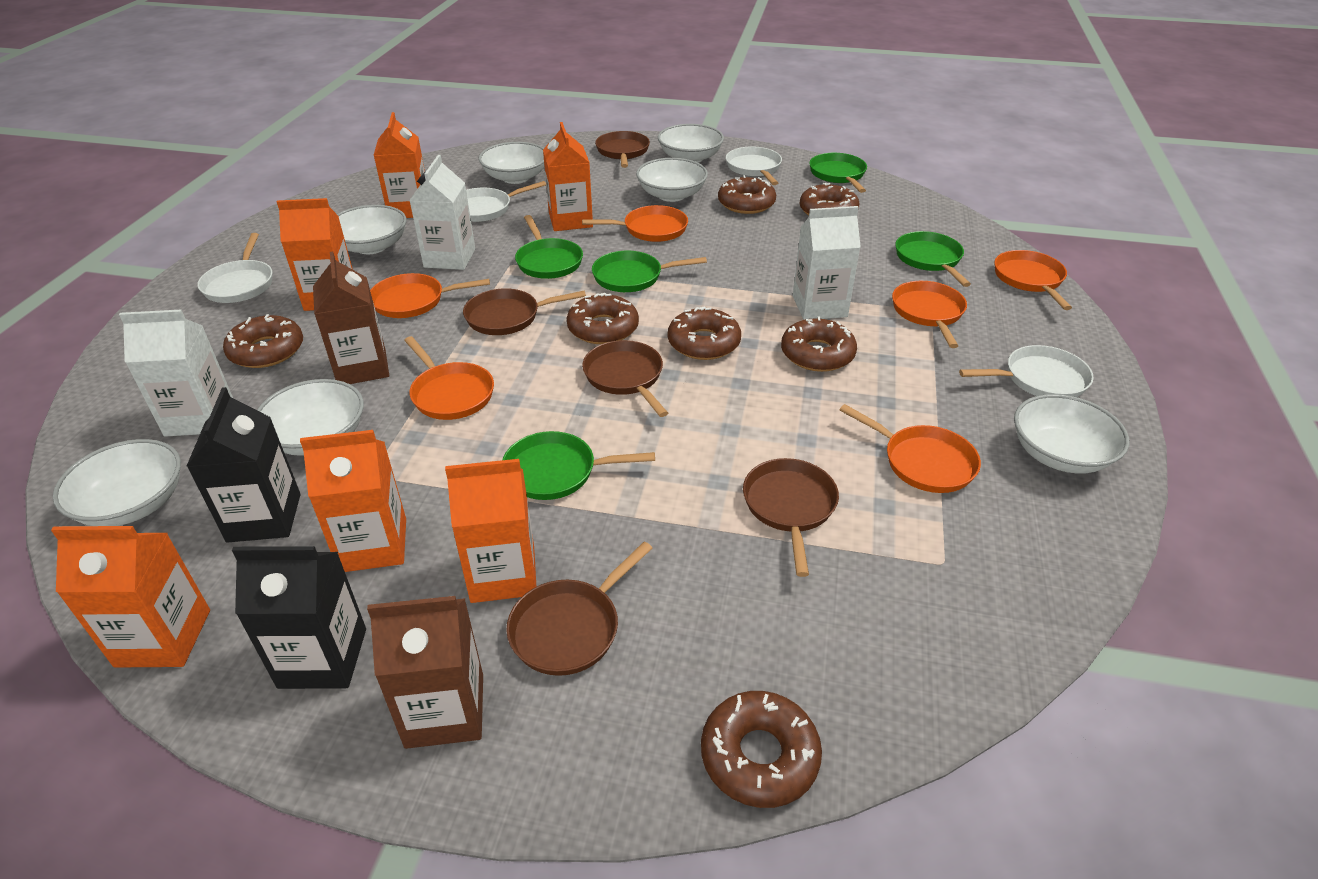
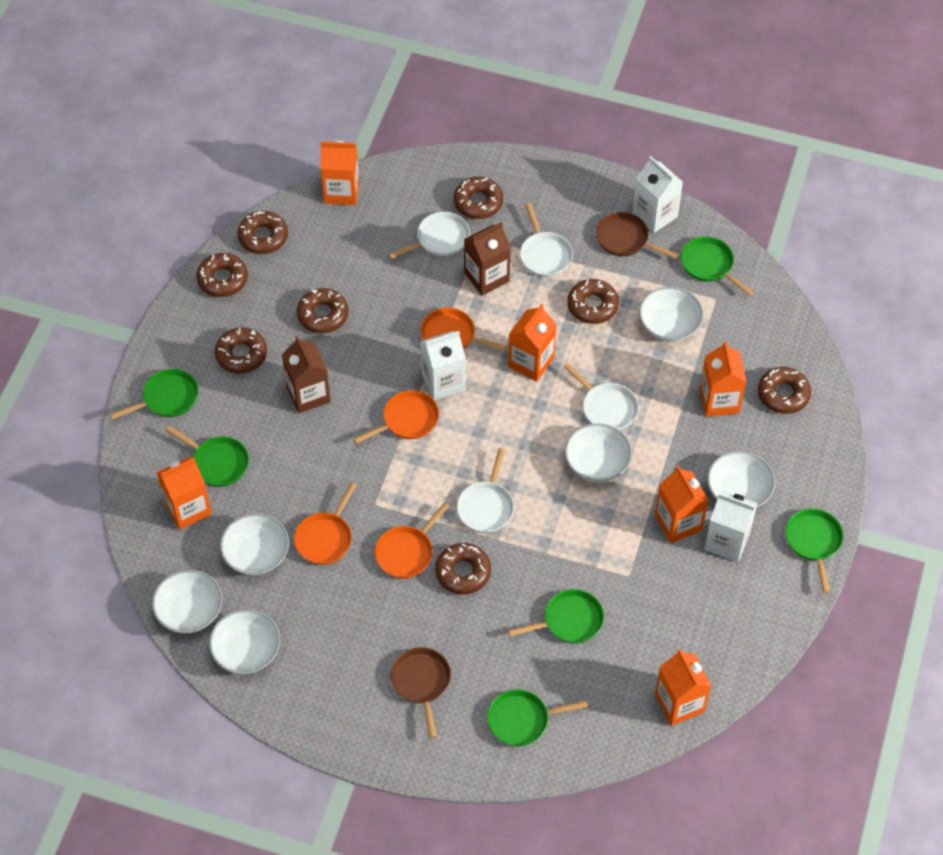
black carton: [187,387,301,543] [232,546,366,689] = 2 -> none = 0
brown donut: [223,314,303,368] [567,293,639,344] [668,306,741,360] [701,691,822,808] [718,175,776,214] [781,316,857,372] [800,182,859,216] = 7 -> [196,253,248,297] [215,327,267,374] [237,211,288,254] [297,288,349,333] [435,543,491,595] [454,177,503,219] [567,279,619,324] [758,367,811,414] = 8
brown pan: [463,288,586,335] [506,541,652,676] [582,340,668,417] [595,131,650,168] [743,458,839,577] = 5 -> [391,647,451,738] [596,212,678,259] = 2
green pan: [503,431,655,500] [515,215,583,279] [592,251,707,292] [809,153,867,193] [895,231,971,287] = 5 -> [110,369,198,419] [166,426,249,487] [487,689,588,747] [508,589,604,643] [681,236,754,296] [785,509,843,593] = 6
orange pan: [370,273,490,318] [404,336,494,420] [582,205,688,242] [840,404,981,493] [892,281,967,348] [994,250,1072,310] = 6 -> [294,482,357,565] [353,390,439,444] [375,503,450,579] [421,308,507,351] = 4
white bowl: [53,439,181,526] [257,379,364,456] [337,205,406,254] [479,142,544,184] [636,158,708,202] [658,124,724,163] [1014,394,1129,473] = 7 -> [152,570,223,633] [209,609,280,674] [220,513,289,575] [565,423,632,482] [639,287,704,342] [707,451,775,508] = 6

